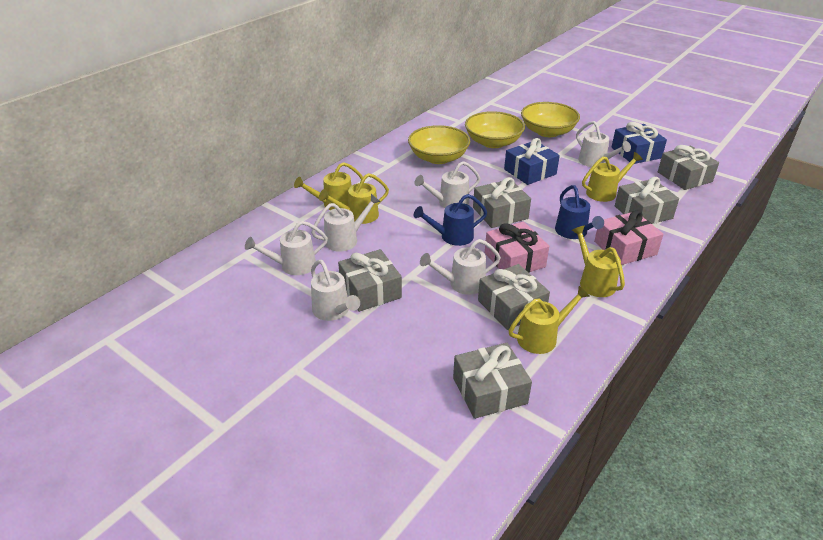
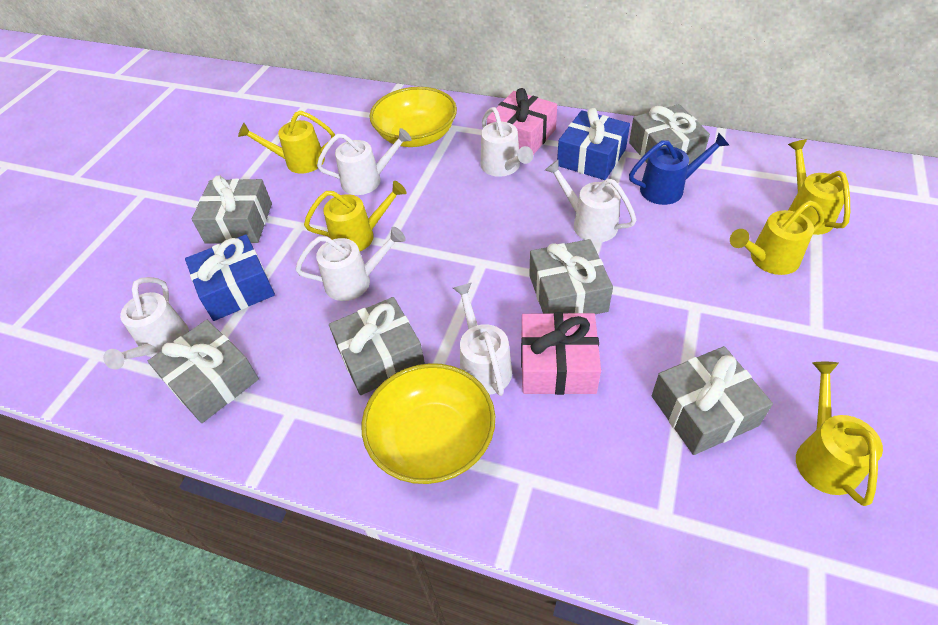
blue watering can: [414,194,487,246] [555,185,604,239] = 2 -> [629,132,729,205] = 1
yellow bowl: [408,125,470,164] [465,111,525,148] [521,102,580,137] = 3 -> [361,363,495,484] [370,87,457,147] = 2

